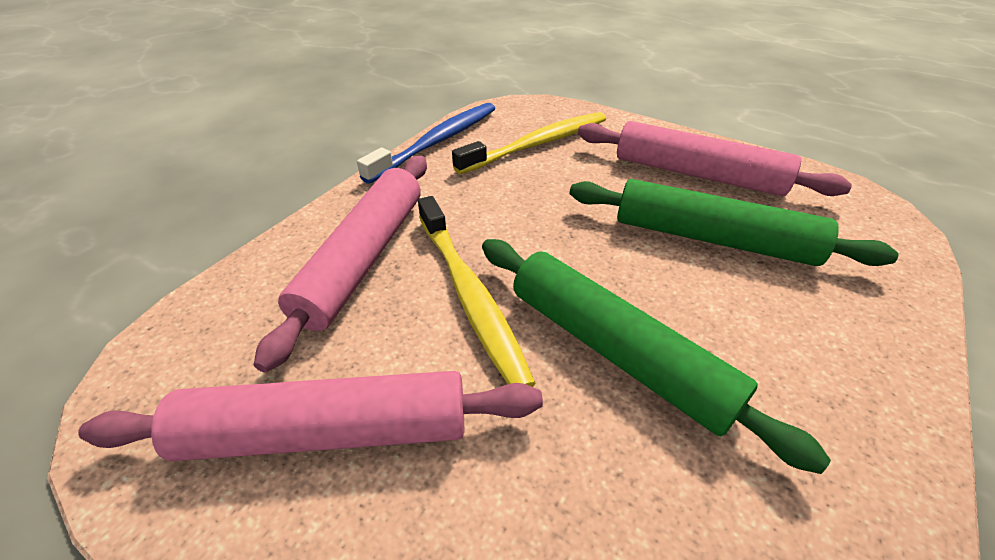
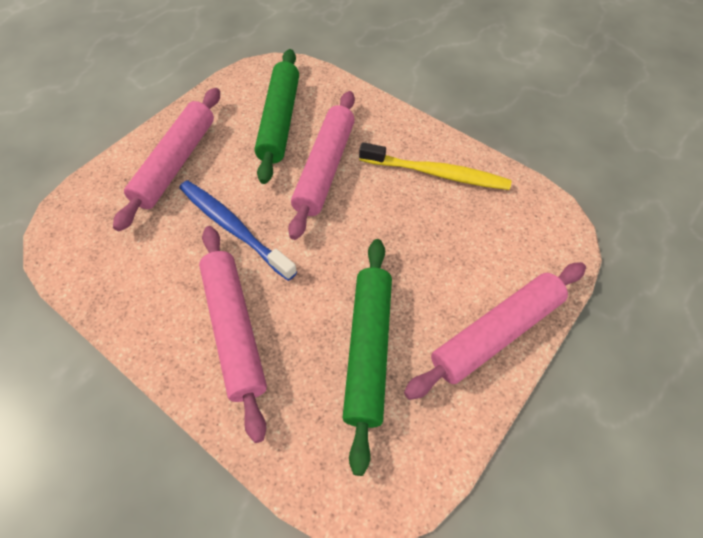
pink rolling pin: [78,371,543,461] [254,155,427,373] [578,121,852,196] = 3 -> [113,88,220,231] [199,226,267,443] [288,91,355,240] [404,262,586,400] = 4
yellow toothbrush: [418,196,536,387] [452,112,606,174] = 2 -> [359,142,512,190] = 1

